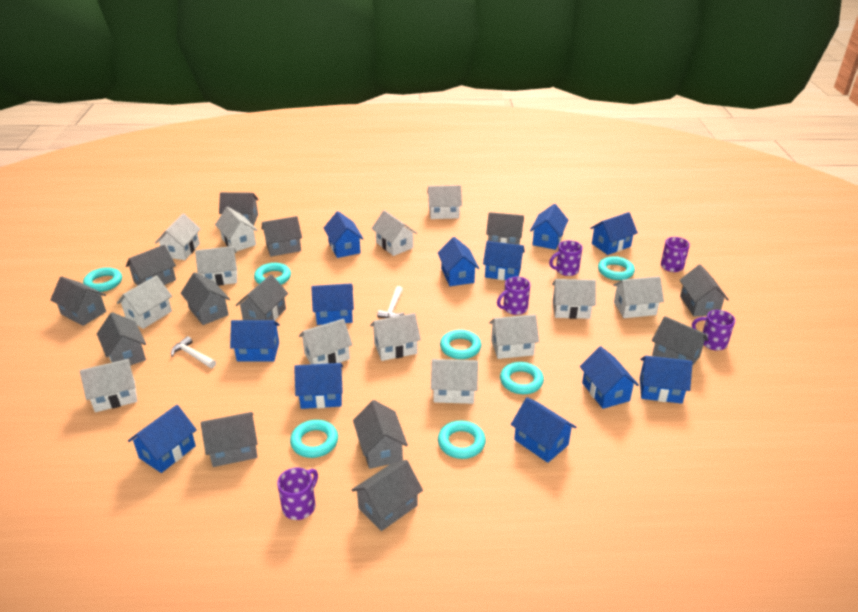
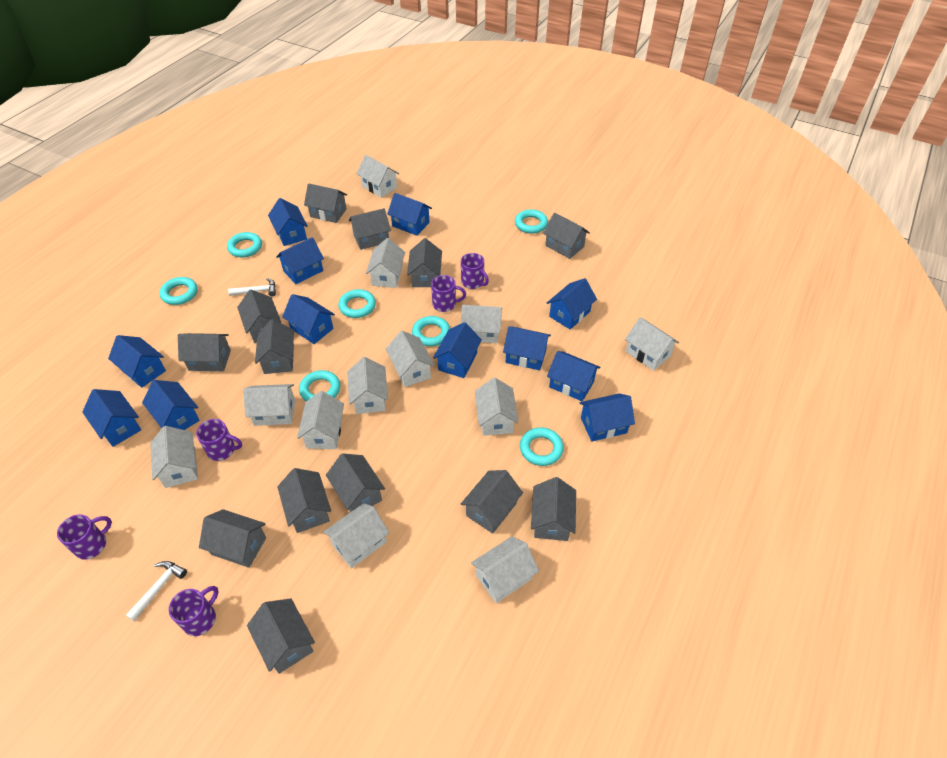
white house: [80,359,137,412] [117,275,172,329] [155,214,201,260] [195,246,237,286] [215,207,258,252] [299,319,352,364] [370,313,421,361] [372,210,417,256] [427,185,462,219] [431,359,478,404] [489,314,539,359] [552,279,596,319] [613,276,664,318] = 13 -> [151,426,198,488] [243,384,295,426] [297,391,344,449] [323,503,389,568] [348,357,388,414] [357,155,399,198] [366,238,405,288] [386,331,435,387] [461,305,503,343] [471,536,539,603] [475,378,519,436] [625,318,679,371] = 12

